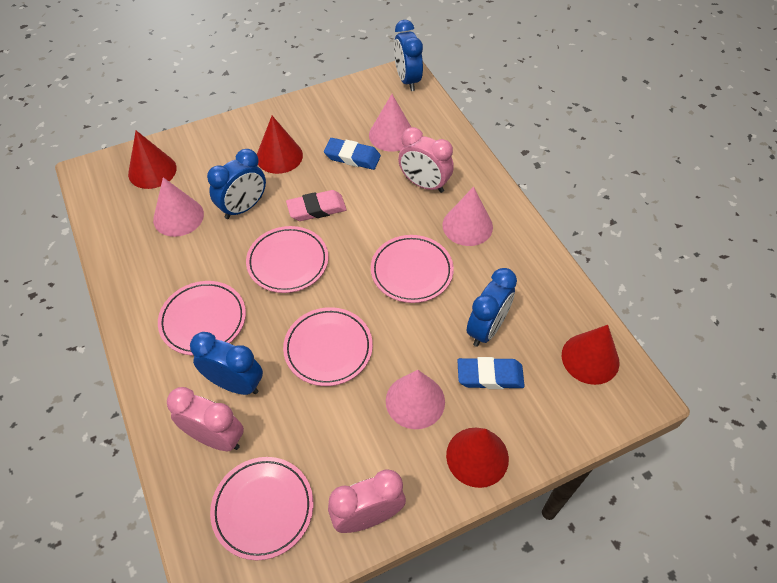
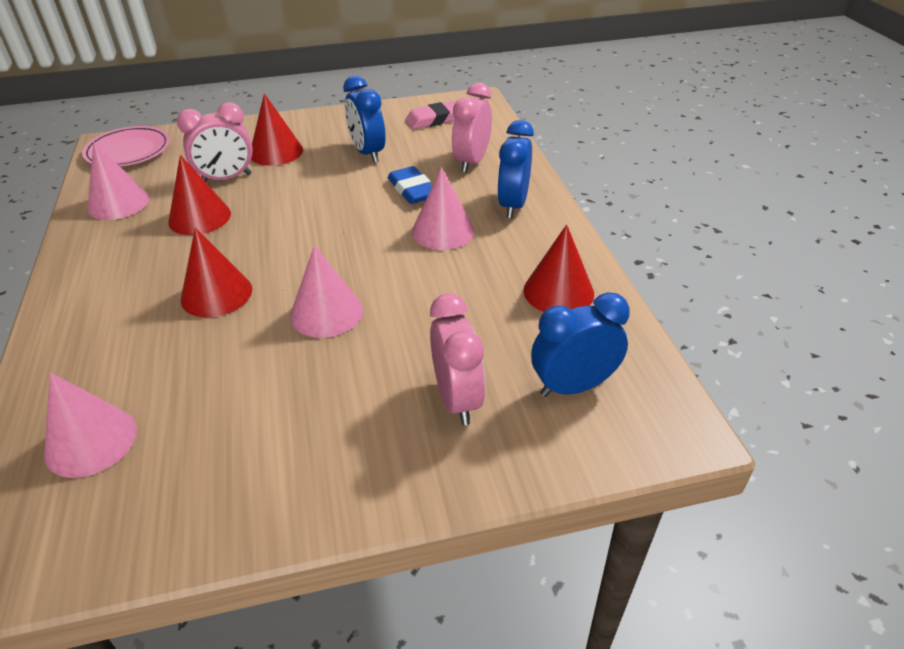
blue clock: [190,332,263,395] [207,149,266,219] [394,20,423,91] [466,268,517,347] = 4 -> [343,75,386,163] [497,120,534,218] [531,292,630,397] = 3
blue eraser: [324,138,381,170] [457,357,525,389] = 2 -> [388,166,433,204] = 1
pink plate: [158,281,246,356] [210,457,313,560] [246,226,328,293] [283,307,373,386] [371,235,454,303] = 5 -> [82,126,170,167] = 1

